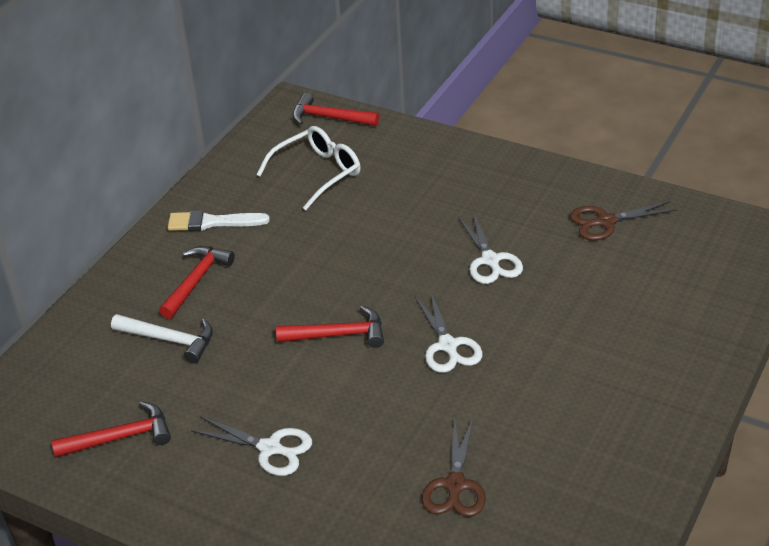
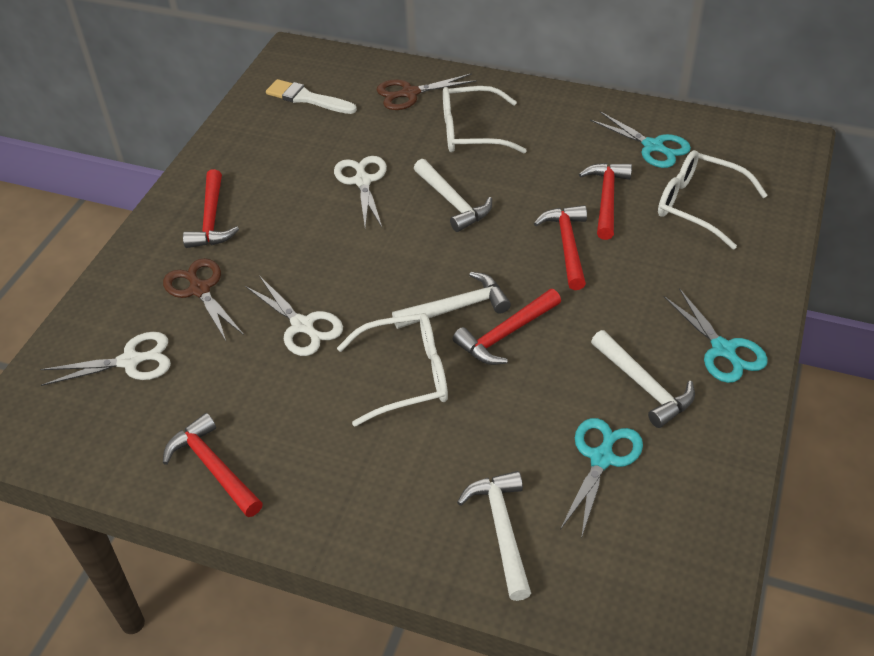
red hammer: [52,401,171,457] [159,246,235,319] [276,306,384,348] [293,93,379,126] = 4 -> [163,413,263,517] [183,169,239,248] [453,289,561,365] [534,205,587,290] [579,163,632,240] = 5
turquoise scissors: none = 0 -> [560,418,643,538] [590,111,691,168] [664,288,768,383] = 3
white glasses: [256,126,361,210] = 1 -> [337,313,448,427] [443,86,527,153] [658,150,768,249] = 3
white hammer: [111,314,213,363] = 1 -> [392,272,511,329] [414,159,492,232] [457,471,531,601] [591,330,695,428] = 4

